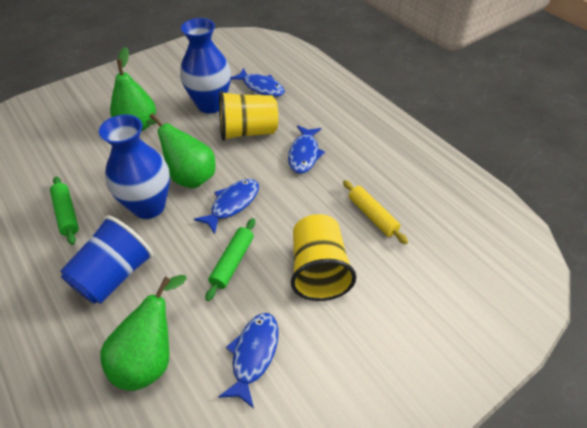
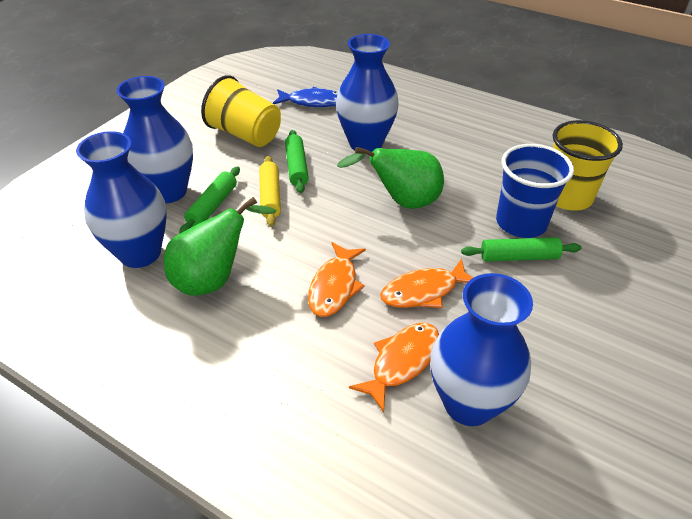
blue fish: [194,179,259,234] [218,313,279,408] [231,68,285,97] [288,125,325,174] = 4 -> [273,87,338,107] = 1
blue vase: [99,115,170,219] [180,18,231,114] = 2 -> [76,131,167,268] [117,76,193,203] [336,34,399,152] [431,273,533,426] = 4
green pear: [100,275,187,391] [110,47,156,131] [146,113,215,188] = 3 -> [164,197,276,296] [337,147,444,209] = 2
green rolling pin: [50,176,79,245] [205,218,255,301] = 2 -> [179,166,240,234] [285,130,309,193] [461,237,581,262] = 3
orange fish: none = 0 -> [308,242,366,317] [349,323,439,412] [380,258,473,308] = 3

